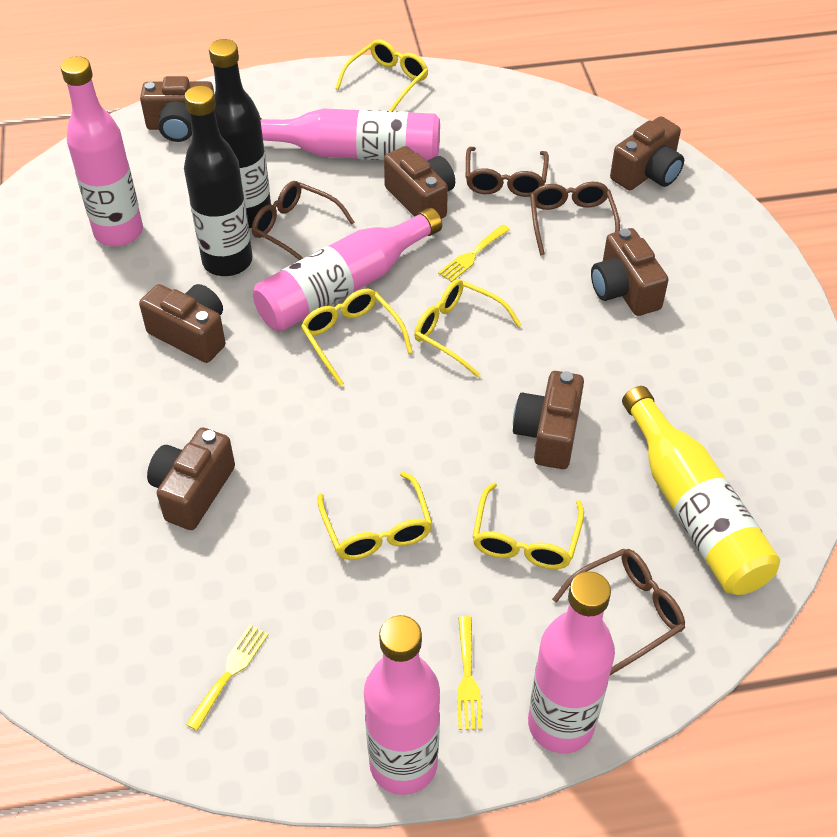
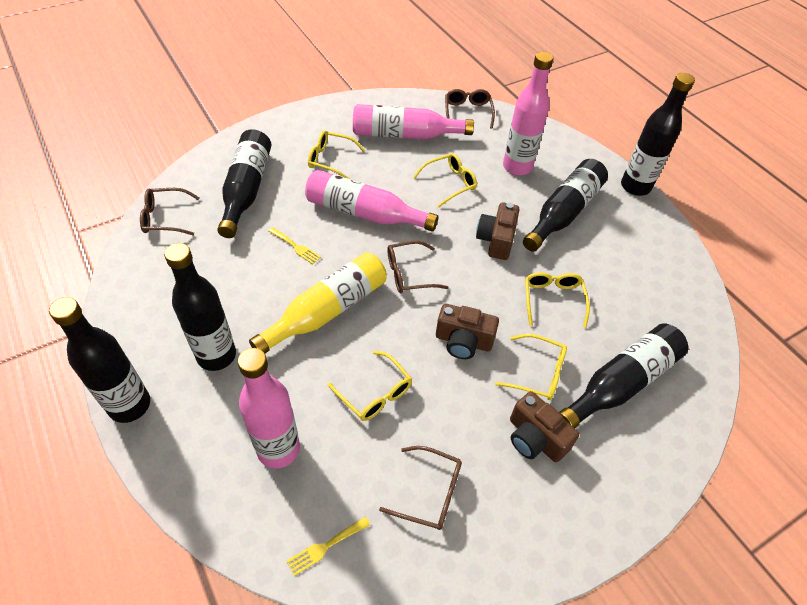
black bottle: [184,86,253,276] [209,39,271,228] = 2 -> [49,297,150,423] [164,243,236,371] [217,129,271,238] [523,159,608,252] [559,323,688,428] [621,73,695,196] = 6
brown camera: [139,284,225,363] [140,76,215,142] [147,427,235,530] [384,146,455,219] [513,371,584,469] [591,228,669,316] [610,116,684,190] = 7 -> [436,304,499,359] [476,202,520,260] [510,391,579,462] = 3
pink bottle: [61,56,143,246] [253,207,442,332] [260,108,440,161] [364,615,440,795] [528,571,615,754] = 5 -> [238,348,300,468] [305,170,438,232] [353,104,474,140] [503,52,554,176] = 4
yellow fork: [186,625,269,731] [438,225,510,282] [457,616,482,730] = 3 -> [268,227,321,264] [287,517,370,576] = 2

